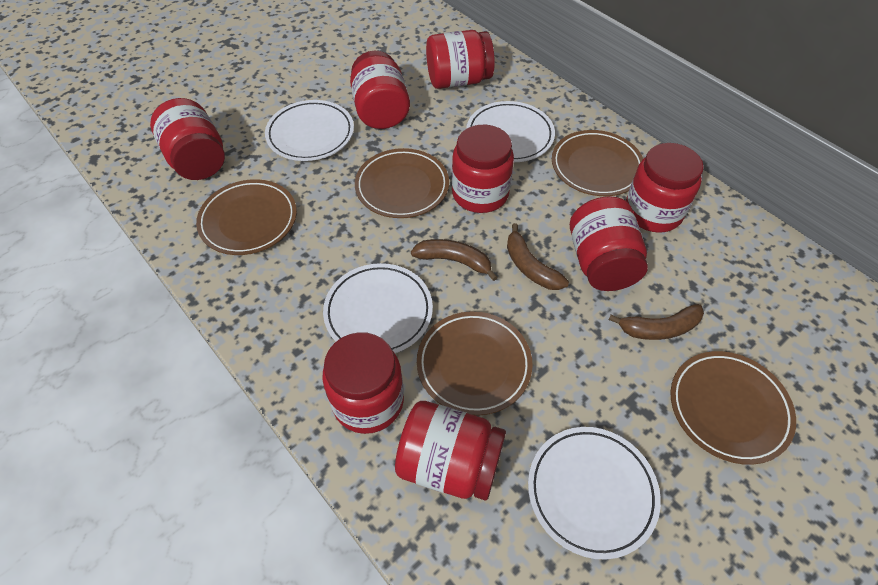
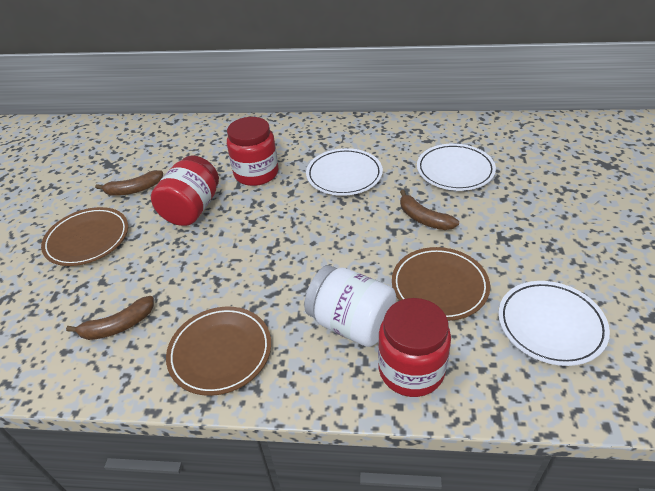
brown plate: [196,179,297,255] [355,148,449,218] [417,311,533,416] [552,130,643,196] [670,351,796,465] = 5 -> [41,207,128,266] [166,307,271,396] [392,247,490,321] = 3
red jar: [150,98,225,180] [322,332,404,434] [350,51,410,129] [395,401,506,500] [426,30,495,89] [452,125,514,213] [570,196,648,291] [626,143,704,233] = 8 -> [151,155,219,226] [227,117,278,186] [378,298,451,397] = 3
white jar: none = 0 -> [304,265,396,347] = 1
white plate: [265,100,354,161] [323,263,433,353] [466,101,555,162] [528,427,661,560] = 4 -> [306,148,383,196] [417,144,496,191] [498,281,610,366] = 3

